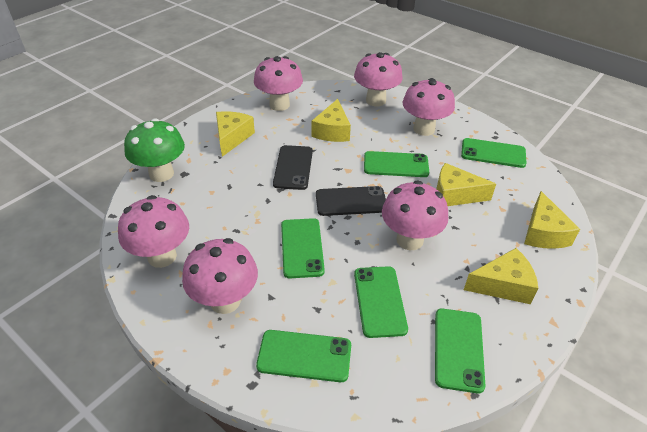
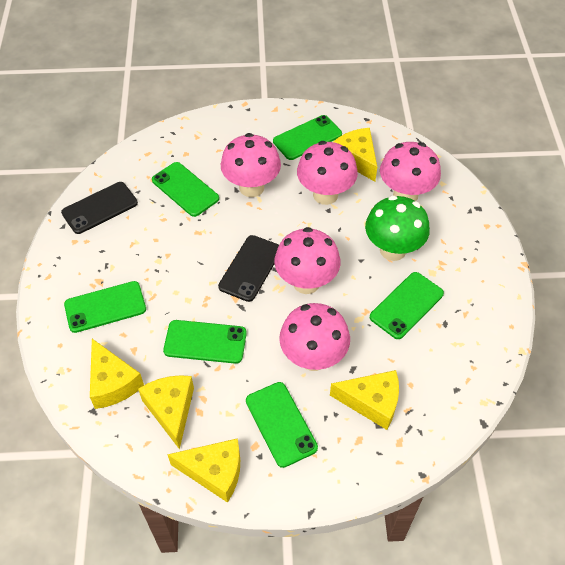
pink mushroom: [118,195,189,268] [182,238,258,314] [254,56,303,111] [354,52,403,106] [382,181,448,250] [403,78,455,136] = 6 -> [221,133,281,197] [274,227,341,294] [279,303,350,371] [297,141,358,205] [380,142,441,201] = 5

